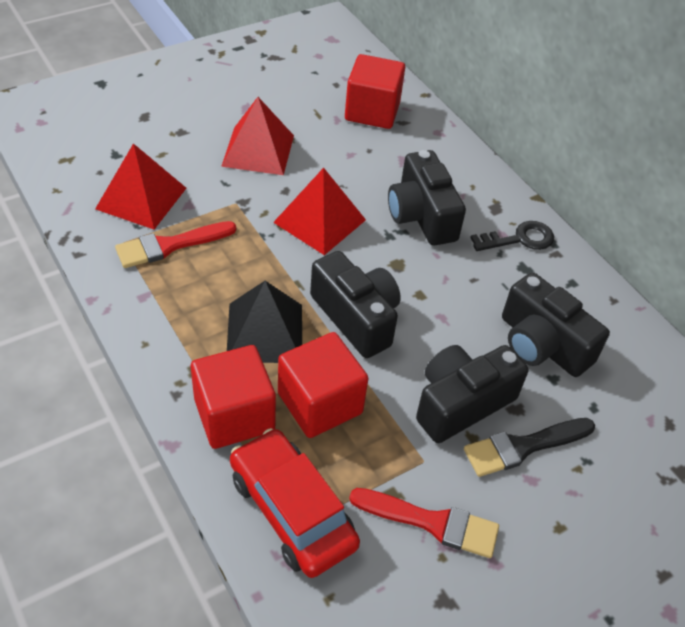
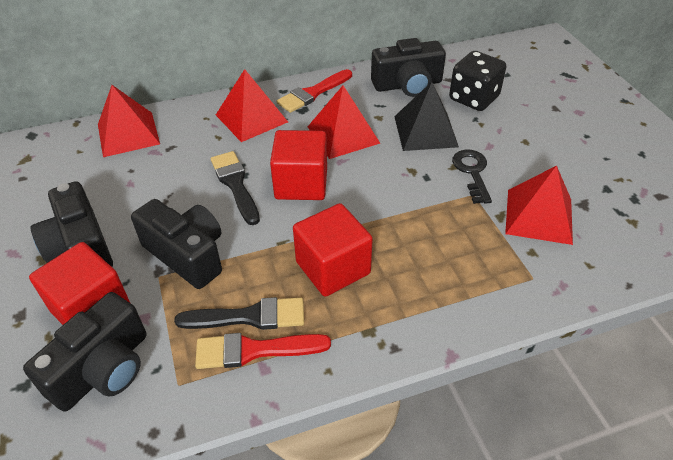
black brush: [464,418,595,477] = 1 -> [174,297,304,330] [211,151,260,225] = 2
black dice: none = 0 -> [449,51,506,111] = 1
red car: [230,428,360,578] = 1 -> none = 0
red pyramid: [95,143,186,230] [221,97,294,175] [273,168,366,255] = 3 -> [98,85,160,157] [216,69,288,142] [308,85,380,159] [505,165,573,245] = 4

